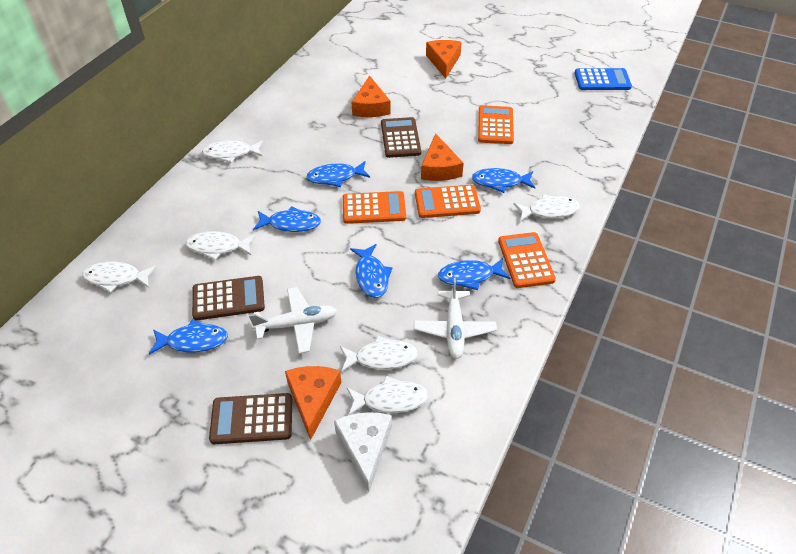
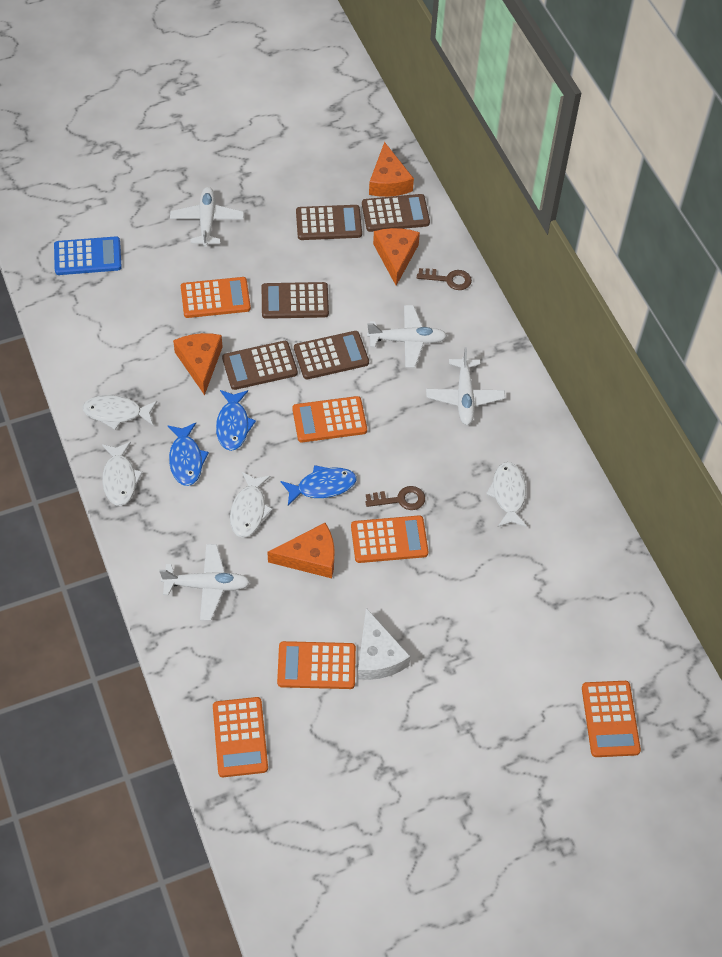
blue fish: [149,319,228,355] [253,206,321,232] [306,161,370,187] [350,244,392,298] [438,258,510,290] [472,168,535,193] = 6 -> [168,423,209,486] [216,390,256,451] [280,465,356,506] = 3
brown calculator: [192,276,265,320] [209,393,292,444] [381,117,421,158] = 3 -> [222,341,298,390] [262,282,329,319] [294,331,369,380] [296,205,362,240] [362,194,430,232] = 5
brown key: none = 0 -> [365,486,425,510] [417,268,472,290] = 2
orange calculator: [343,191,406,224] [415,185,481,218] [478,105,514,144] [498,232,556,288] = 4 -> [181,277,251,318] [213,697,268,777] [277,641,356,689] [292,396,367,442] [351,515,428,563] [582,681,641,757] = 6
white fish: [82,262,157,293] [186,231,256,260] [202,140,263,163] [340,336,418,372] [347,376,429,415] [514,194,580,222] = 6 -> [82,395,157,430] [102,442,143,506] [230,472,273,538] [486,462,527,527] = 4
white plane: [249,287,337,354] [414,278,497,359] = 2 -> [159,544,250,621] [170,187,244,247] [367,305,447,368] [426,347,505,425] = 4

